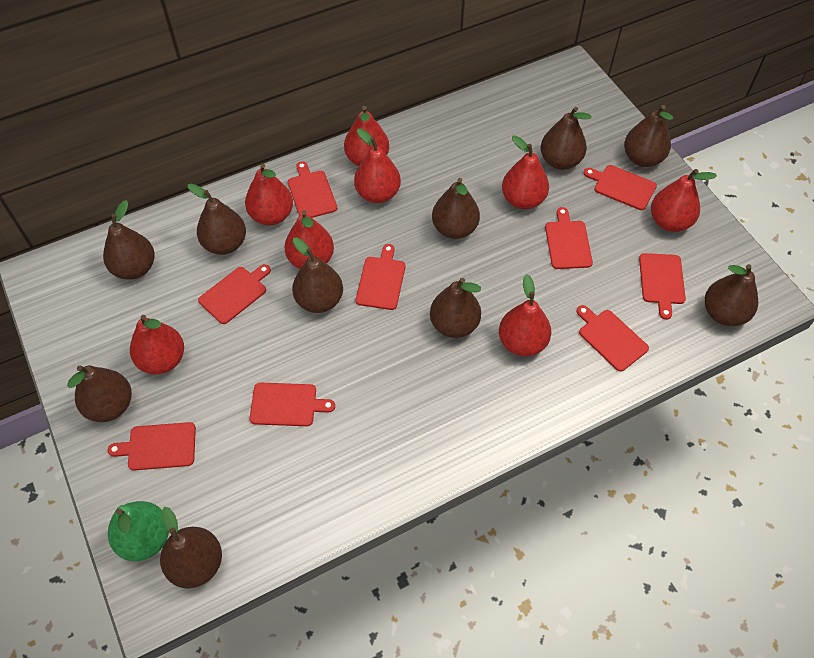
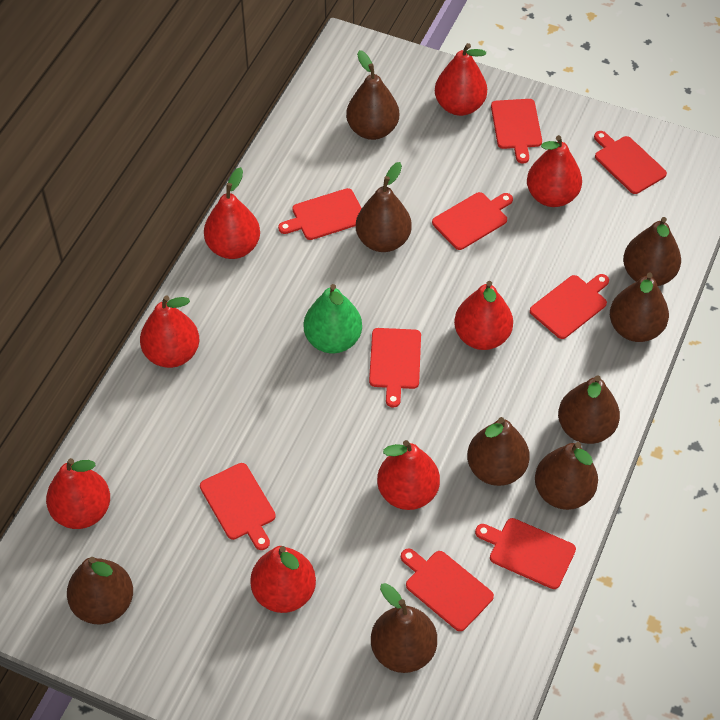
brown pear: [67,366,132,422] [103,200,155,280] [160,507,222,588] [188,184,246,255] [292,237,343,313] [430,278,481,338] [432,178,480,239] [540,107,592,170] [624,105,673,167] [705,264,758,326] = 10 -> [67,557,133,624] [346,50,399,140] [356,162,412,252] [371,583,437,673] [467,417,530,486] [535,442,598,510] [558,375,620,444] [610,273,669,342] [623,217,681,286] = 9

